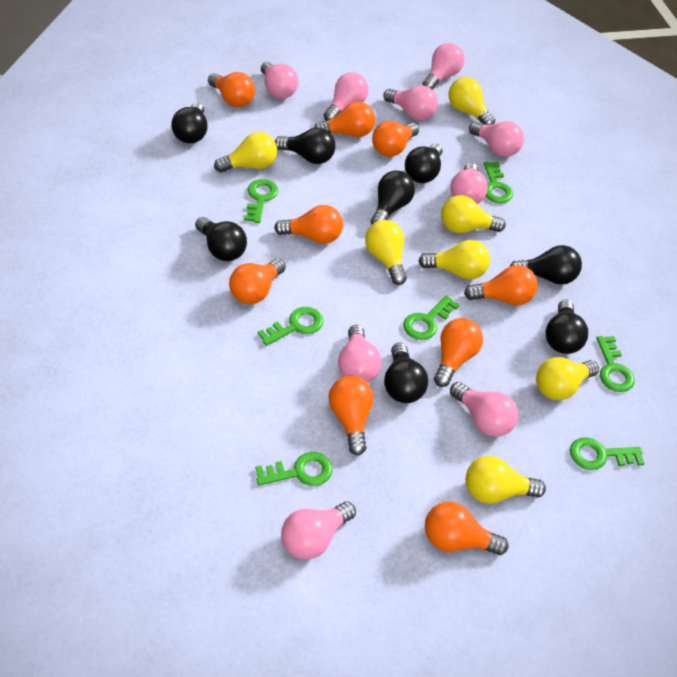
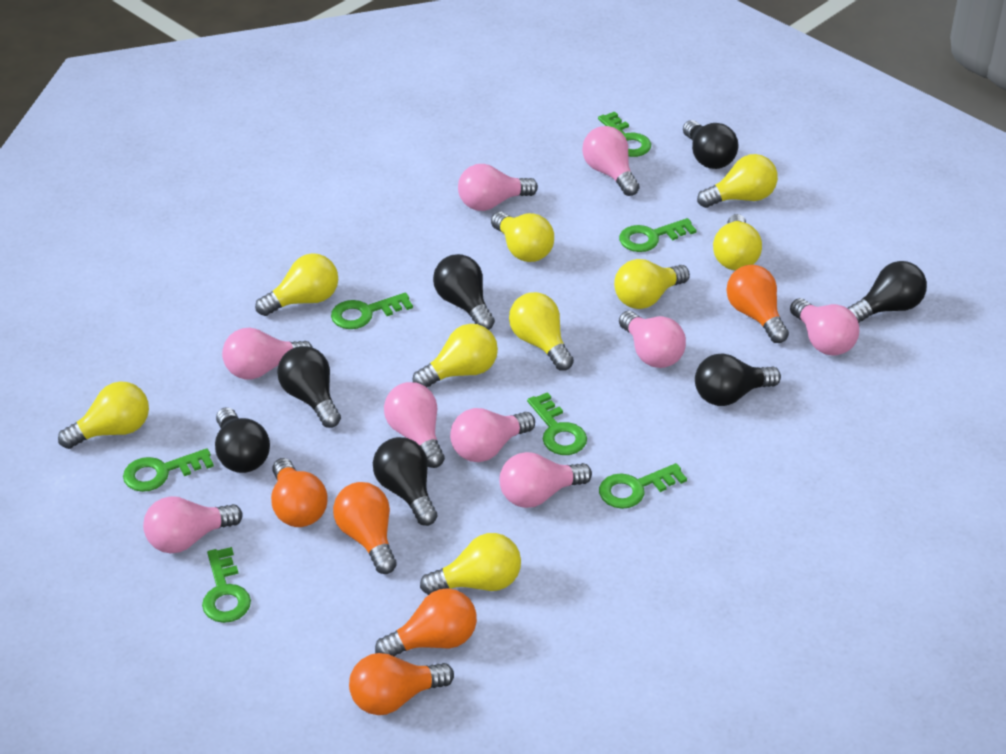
black light bulb: [171,102,208,144] [195,217,247,261] [275,127,335,164] [371,171,415,224] [384,343,428,403] [405,143,443,183] [510,245,582,285] [545,299,588,354] = 8 -> [215,407,270,473] [277,346,341,428] [373,437,437,526] [433,254,495,330] [683,120,739,169] [695,353,781,406] [848,261,927,323] = 7
orange light bulb: [208,72,255,107] [229,259,286,304] [274,205,343,244] [314,101,375,137] [329,376,373,456] [372,121,419,157] [425,502,509,555] [434,318,483,387] [464,265,538,305] = 9 -> [271,458,328,527] [333,482,397,574] [349,653,454,715] [375,588,477,657] [726,265,789,343] = 5
yellow light bulb: [214,132,277,173] [365,220,407,285] [418,240,490,279] [441,195,506,233] [448,77,495,125] [466,456,546,504] [536,357,599,400] = 7 -> [58,381,149,449] [255,253,338,316] [413,324,498,387] [420,533,521,595] [491,212,554,262] [509,292,574,371] [614,259,690,309] [697,154,778,208] [713,214,762,271] = 9

